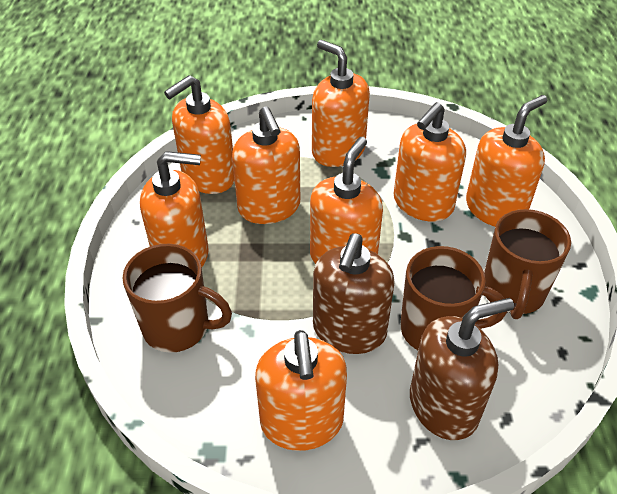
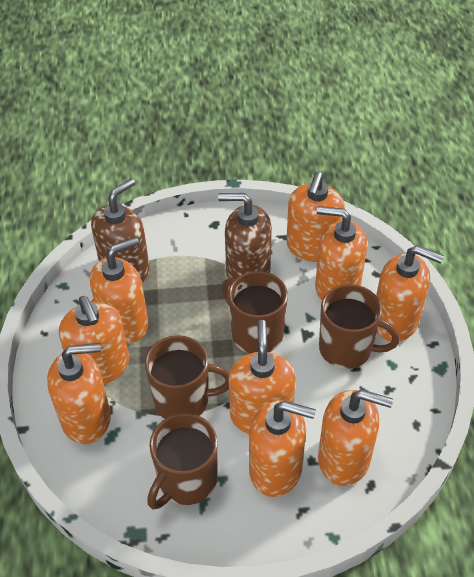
brown mug: [122,244,232,353] [400,246,507,350] [484,209,571,319] = 3 -> [145,335,230,419] [147,413,218,509] [221,271,288,354] [319,284,400,369] = 4
orange soap dispenser: [140,151,208,267] [164,75,234,194] [232,106,300,224] [255,330,347,451] [310,137,383,264] [312,40,370,167] [394,102,466,222] [466,95,547,227] = 8 -> [47,343,111,444] [59,296,129,384] [90,237,148,344] [229,320,296,434] [249,400,316,497] [286,172,345,262] [315,206,367,301] [318,390,393,486] [376,245,444,342] = 9

